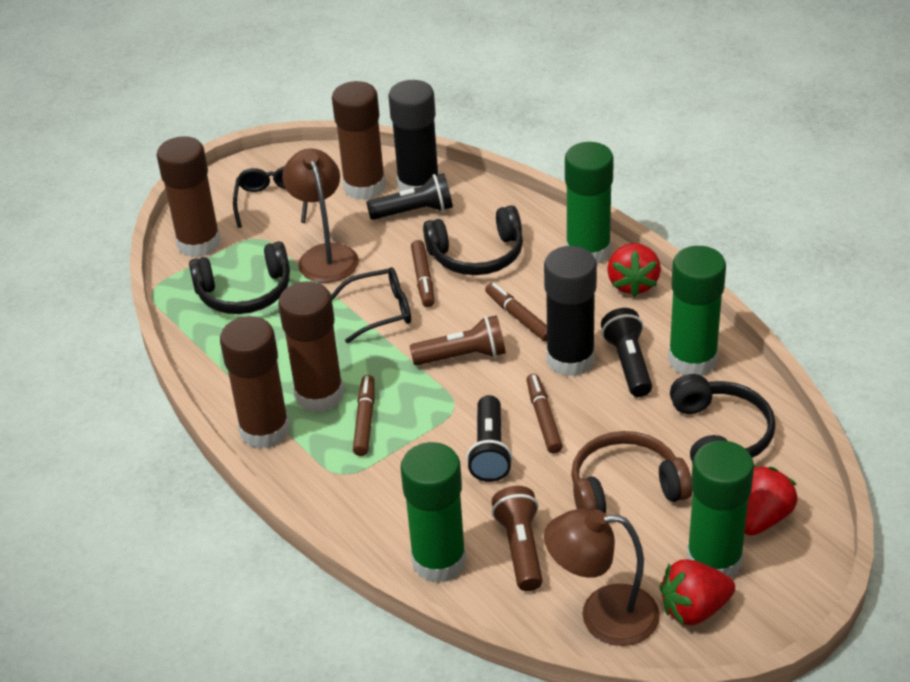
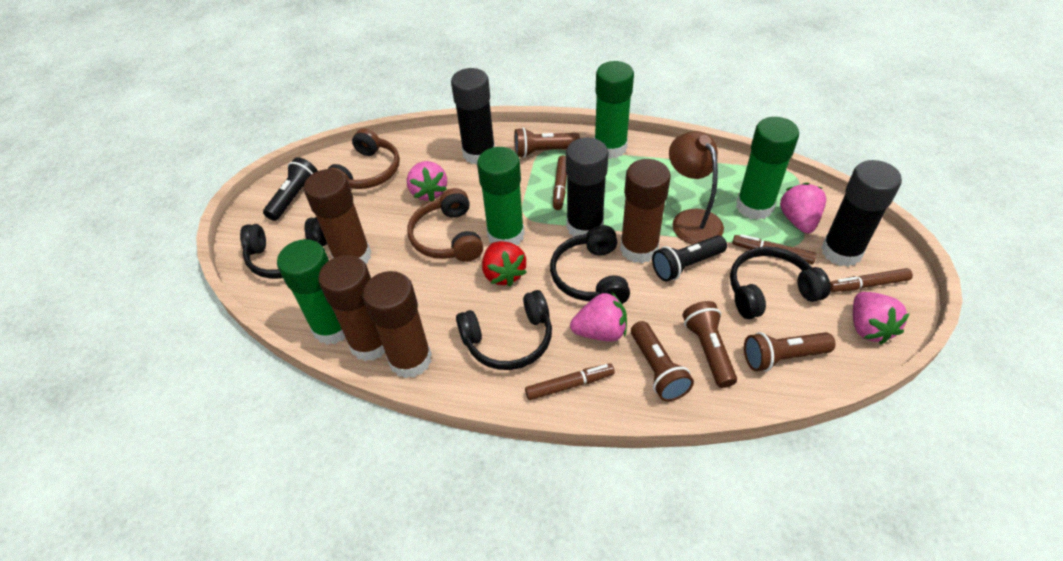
black flashlight: [366,173,453,220] [466,395,513,482] [601,308,652,397] = 3 -> [263,157,318,221] [652,235,727,281] = 2
black glasses: [233,166,307,228] [331,267,411,343] = 2 -> none = 0
black glue stick: [389,80,439,191] [544,246,597,376] = 2 -> [451,68,495,164] [566,138,609,237] [821,160,902,267] = 3
black headphones: [189,241,290,314] [423,205,523,275] [670,374,776,464] = 3 -> [240,217,327,279] [456,290,552,370] [550,225,630,304] [730,247,831,319] = 4
brown flashlight: [410,315,506,365] [492,486,543,591] = 2 -> [514,127,580,158] [631,321,694,402] [682,301,737,388] [744,332,835,372] = 4
brown headphones: [571,431,692,513] = 1 -> [328,128,400,189] [407,188,483,262] = 2
brown lamp: [282,149,359,283] [544,509,660,646] = 2 -> [669,131,724,245] = 1
pink strawberry: none = 0 -> [407,161,447,201] [570,293,627,341] [780,183,826,233] [853,292,910,344] = 4
red strawberry: [607,243,661,297] [660,559,735,625] [745,466,798,536] = 3 -> [482,241,527,287] = 1

